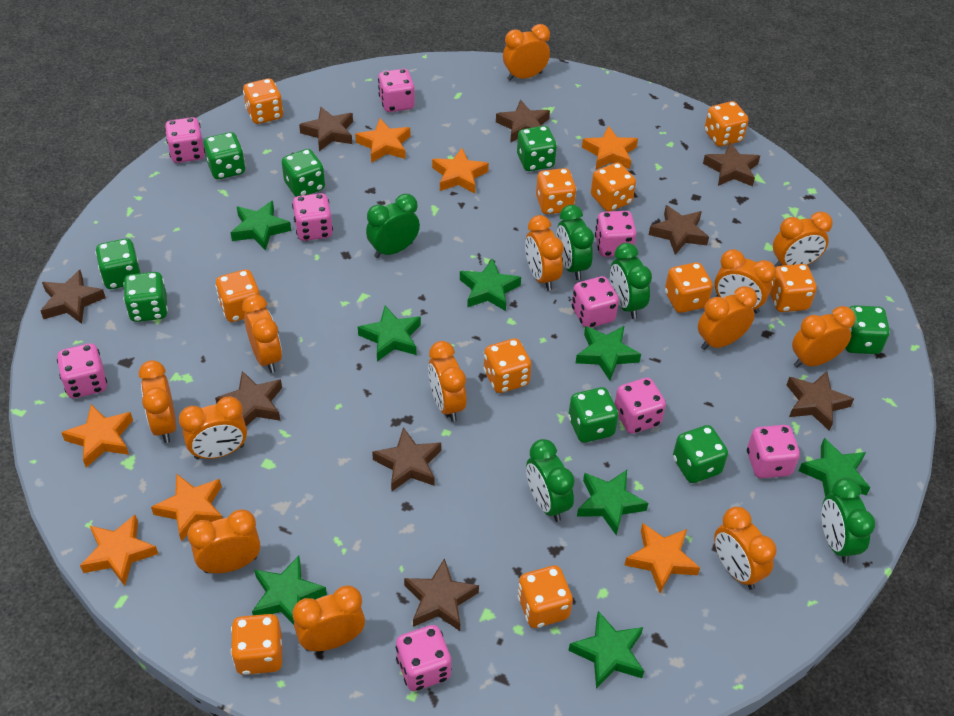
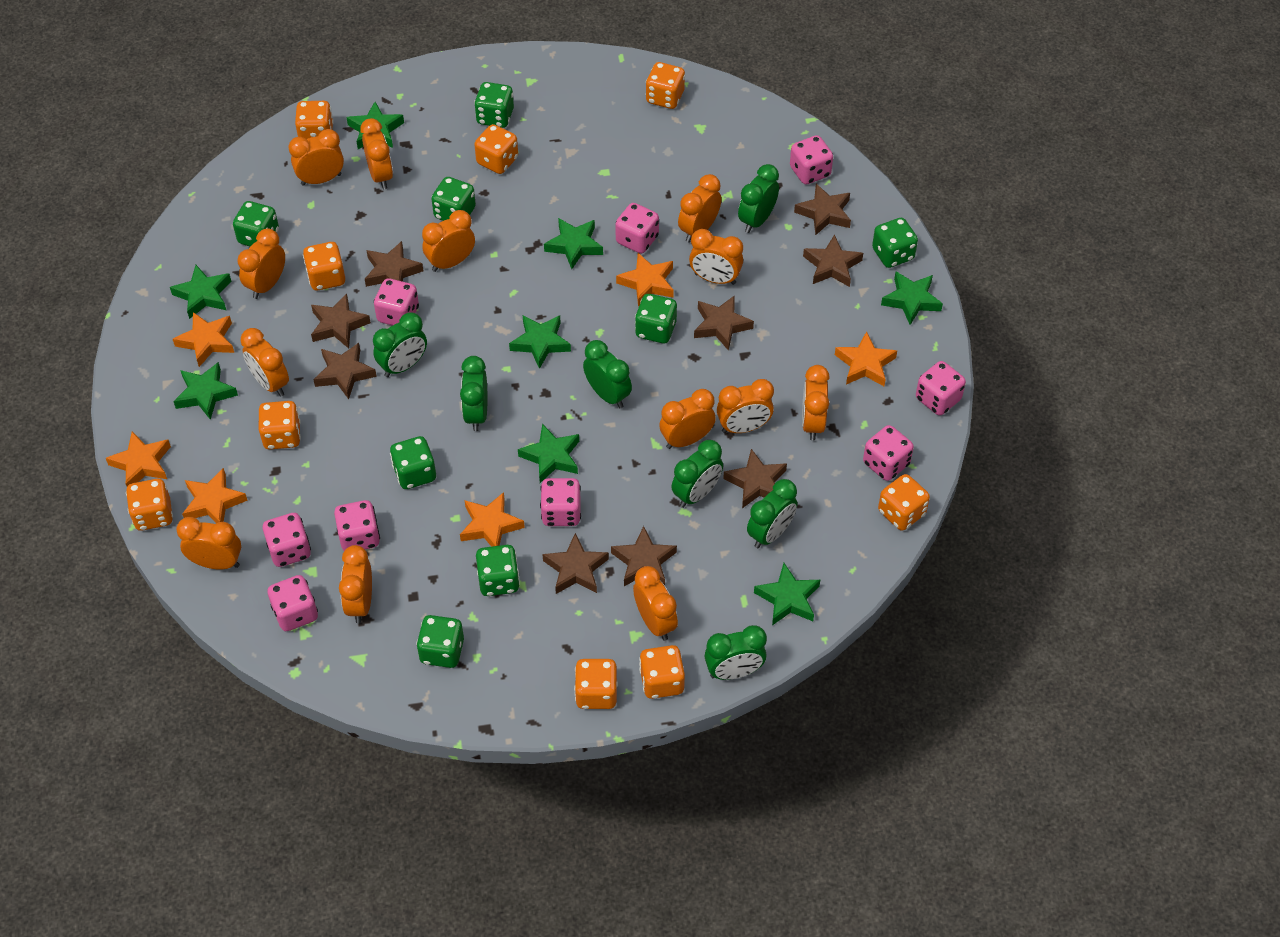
green clock: [366,194,420,258] [526,439,575,522] [556,205,594,280] [610,243,652,319] [822,477,875,564] = 5 -> [373,312,427,377] [460,356,487,431] [583,340,632,408] [671,440,723,508] [705,625,767,680] [738,164,779,233] [747,479,797,548] = 7
orange dice: [215,269,260,322] [231,614,282,675] [243,78,283,124] [483,338,531,393] [517,565,573,628] [536,168,577,214] [591,163,636,211] [665,262,713,313] [705,101,749,147] [770,264,817,312] = 10 -> [126,479,173,531] [259,401,301,450] [295,101,334,139] [303,242,345,291] [474,124,518,174] [574,659,618,709] [639,645,685,699] [646,62,685,109] [878,474,930,531] = 9
orange star: [61,404,133,468] [80,515,158,586] [151,474,223,542] [355,119,410,163] [432,148,489,193] [582,126,638,169] [625,523,700,593] = 7 -> [106,431,171,486] [173,312,234,367] [182,468,248,523] [460,492,525,547] [616,253,674,307] [835,331,897,386] = 6

